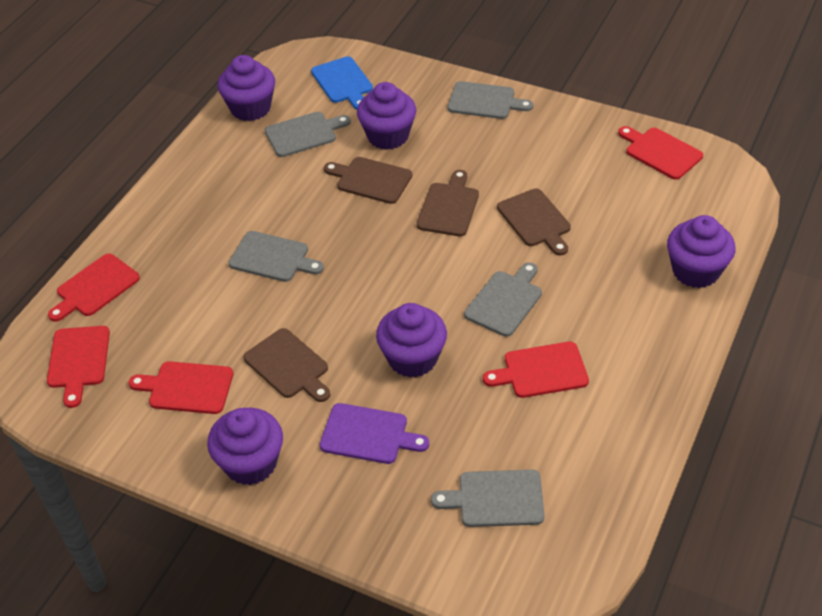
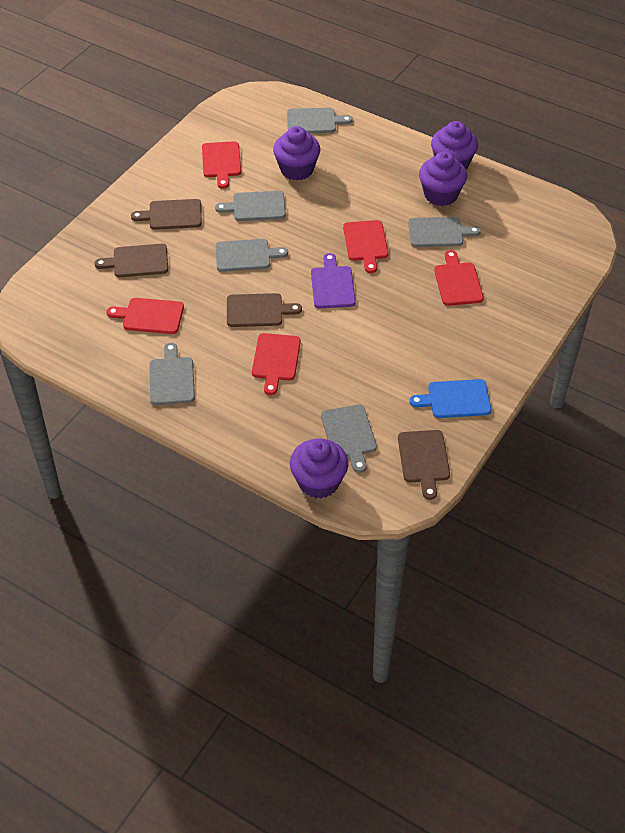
grey cutting board: [228,231,324,282] [265,112,351,157] [431,470,545,527] [448,81,533,119] [464,262,542,337] = 5 -> [149,343,195,405] [215,191,286,221] [215,239,288,272] [287,108,353,133] [321,404,377,473] [408,217,481,247] = 6
purple cupcake: [207,408,283,485] [218,55,275,121] [357,82,416,150] [376,303,447,378] [667,215,735,288] = 5 -> [273,126,320,180] [290,438,348,498] [419,151,467,206] [431,121,478,170] = 4

